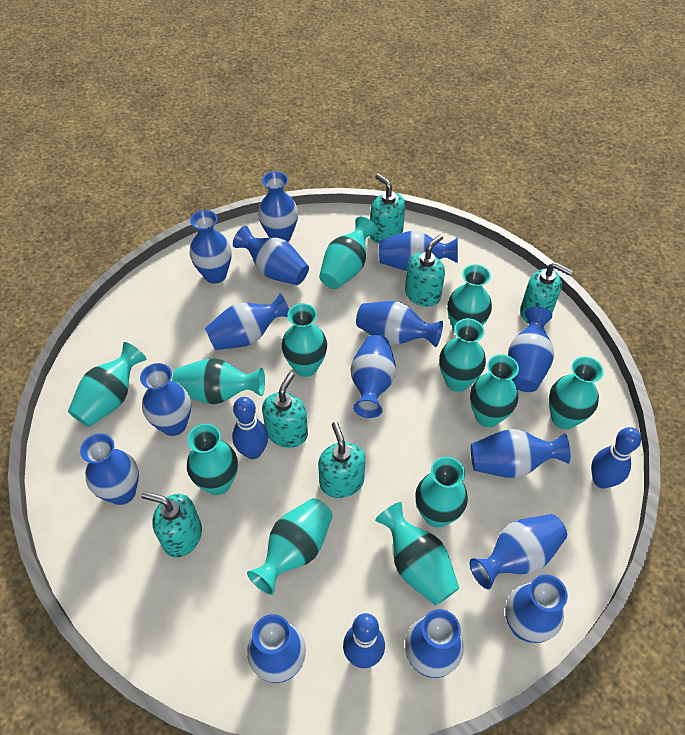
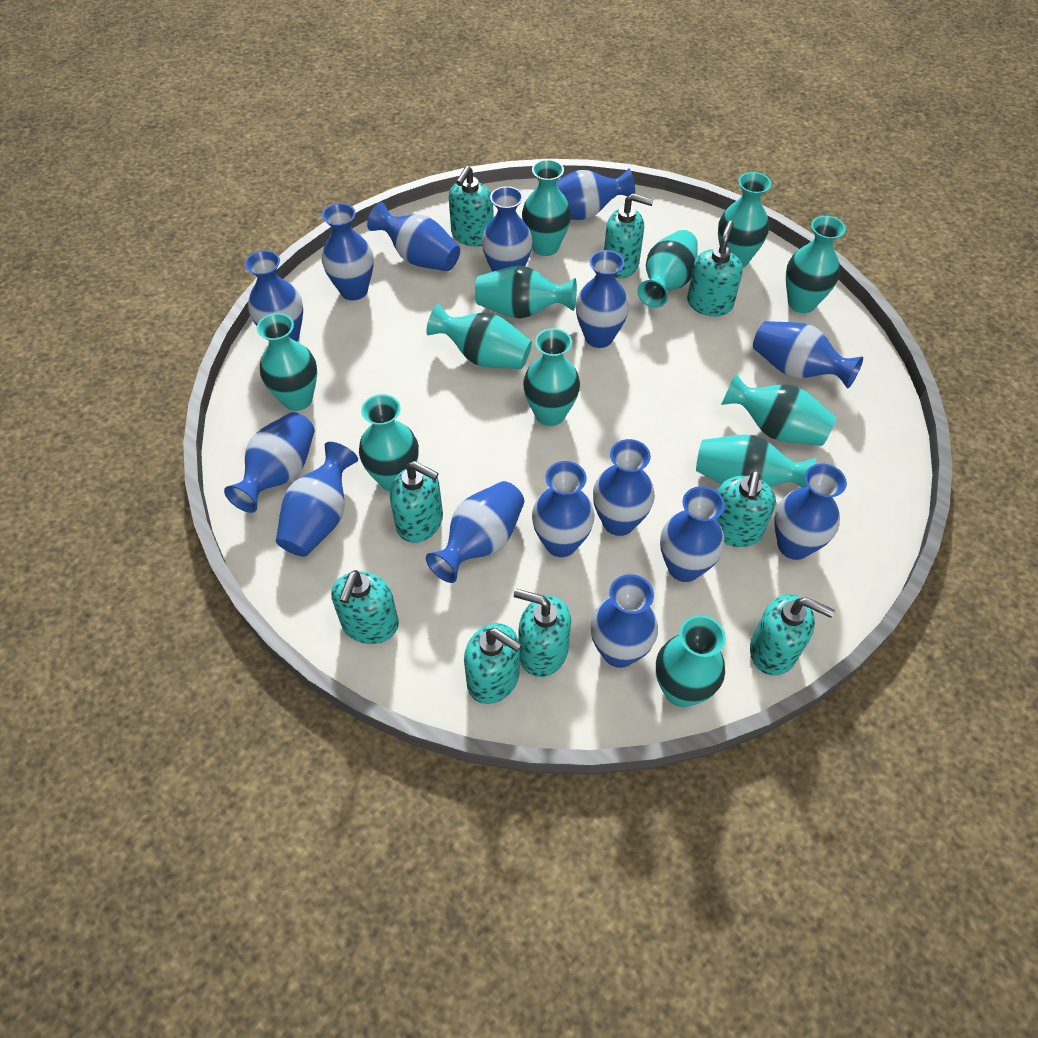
blue bowling pin: [232,397,268,459] [343,613,385,668] [591,427,641,489] = 3 -> none = 0
turquoise soap dispenser: [141,491,202,558] [262,372,308,448] [318,422,365,498] [370,174,405,244] [405,235,445,307] [520,262,573,324] = 6 -> [331,570,399,644] [390,461,443,543] [449,166,494,246] [464,623,522,704] [514,589,571,677] [604,193,654,279] [687,221,743,316] [716,471,776,547] [750,594,835,675] = 9

